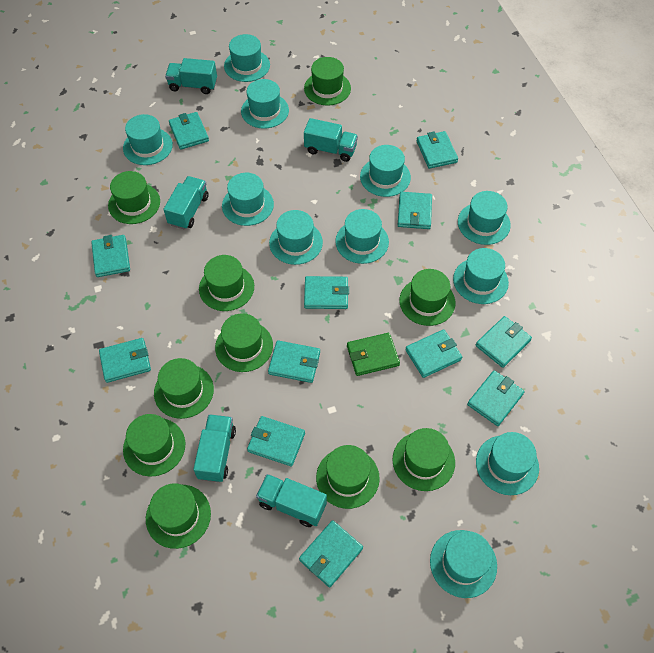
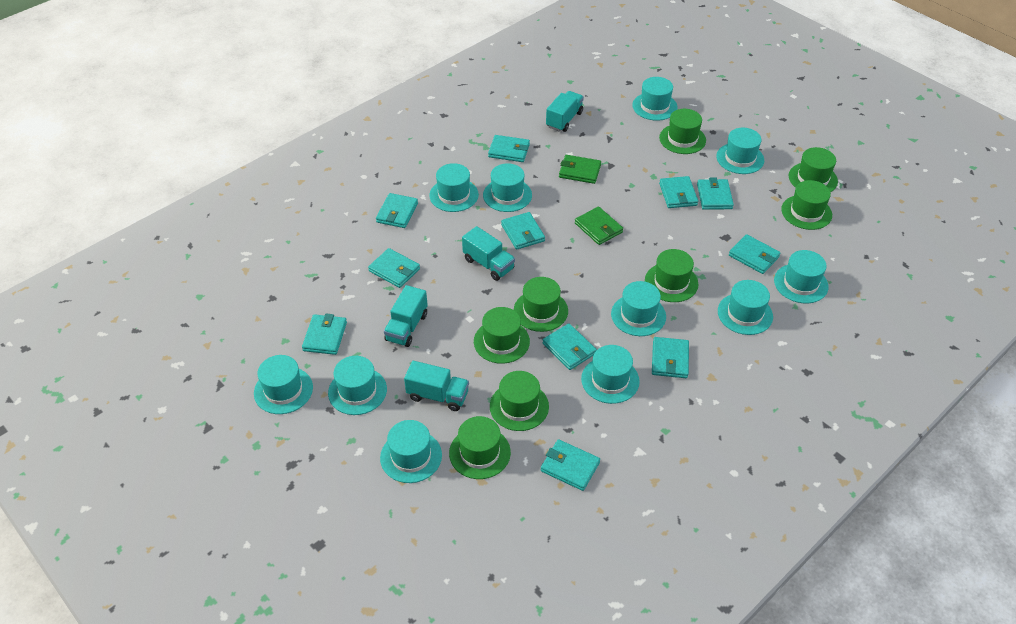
green hat: [108,171,160,224] [123,414,185,477] [146,483,211,549] [154,358,214,419] [199,255,254,311] [215,313,273,372] [304,57,351,106] [316,445,380,509] [392,428,455,491] [400,269,456,326] = 10 -> [449,416,511,479] [474,307,530,364] [490,371,549,431] [514,277,568,332] [645,249,698,302] [659,109,706,154] [781,180,832,230] [789,147,838,192] = 8
green wallet: [347,333,400,376] = 1 -> [559,155,601,184] [575,207,623,245] = 2
turquoise truck: [163,176,209,230] [165,58,217,94] [193,414,236,482] [256,474,327,527] [304,118,358,162] = 5 -> [384,285,428,347] [404,361,469,411] [462,226,515,281] [546,91,584,132] = 4
turquoise wallet: [91,235,130,277] [99,338,151,383] [169,112,209,150] [247,416,305,467] [268,340,320,383] [299,520,363,587] [304,276,349,309] [398,192,432,229] [405,329,462,378] [417,131,458,169] [467,370,524,426] [476,316,532,368] = 12 -> [302,314,347,355] [368,248,420,288] [376,193,418,228] [488,135,530,162] [501,212,545,250] [541,439,600,491] [542,323,597,370] [652,337,689,378] [659,176,698,208] [697,178,734,210] [729,234,781,274] = 11

